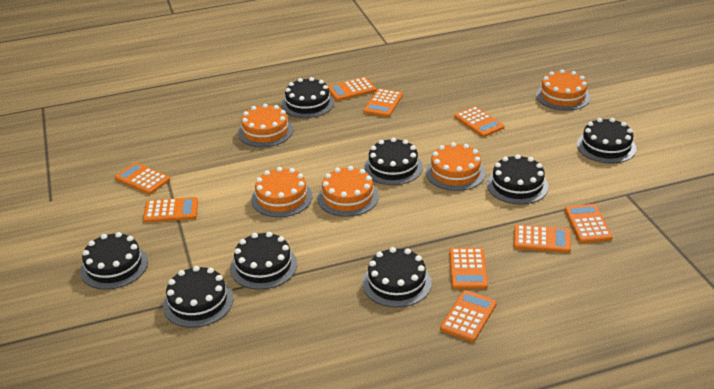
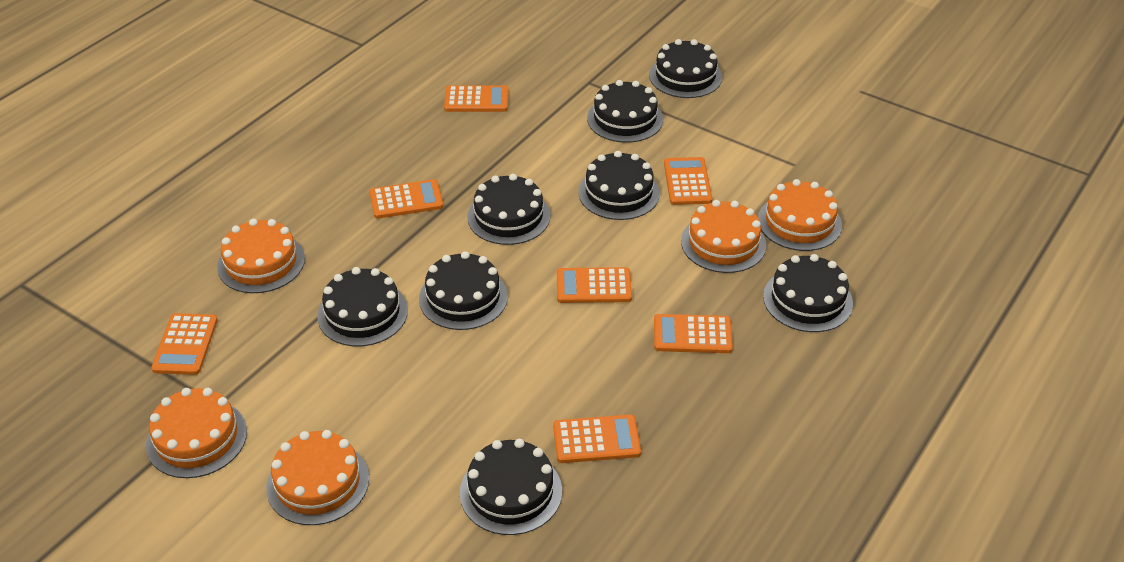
orange calculator: [115,162,170,194] [143,197,198,223] [328,77,376,101] [363,88,403,117] [440,290,497,342] [449,248,488,289] [454,106,504,137] [514,225,571,253] [565,204,613,243] = 9 -> [151,313,218,375] [370,179,443,219] [444,85,509,112] [553,414,641,463] [557,267,632,303] [654,314,733,353] [664,157,712,205] = 7

